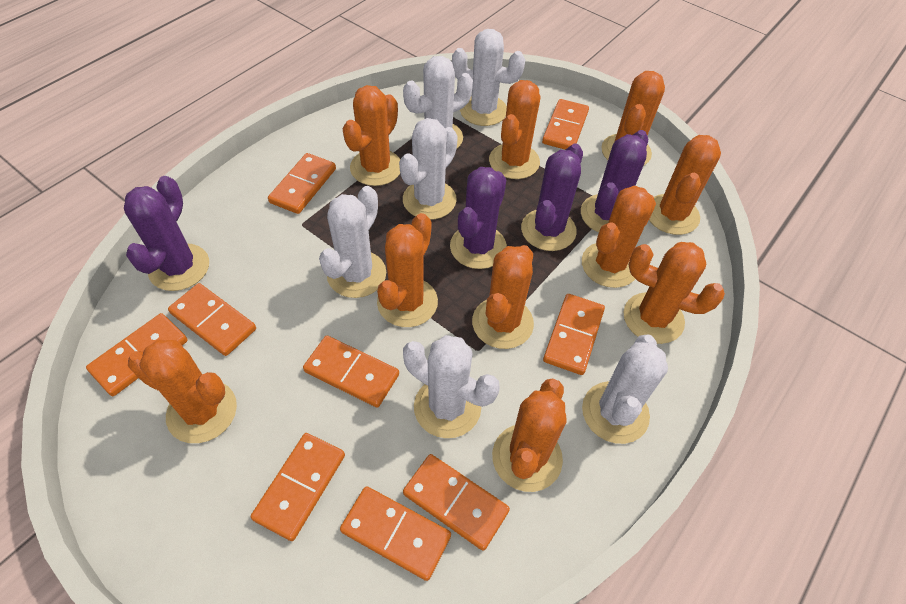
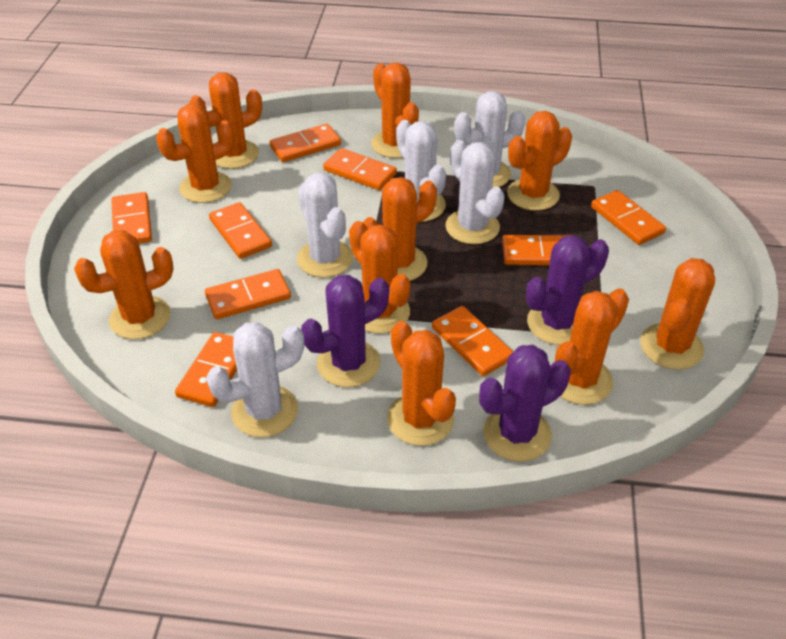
purple cactus: [124,176,209,291] [450,167,507,269] [521,144,583,251] [581,130,648,232] = 4 -> [301,275,389,387] [479,345,571,462] [526,235,609,345] = 3
white cactus: [319,186,386,298] [399,118,458,220] [403,56,473,148] [403,335,500,438] [452,29,525,126] [582,335,668,444] = 6 -> [206,322,304,437] [297,173,353,278] [396,120,446,222] [445,140,505,244] [454,91,525,188] = 5

